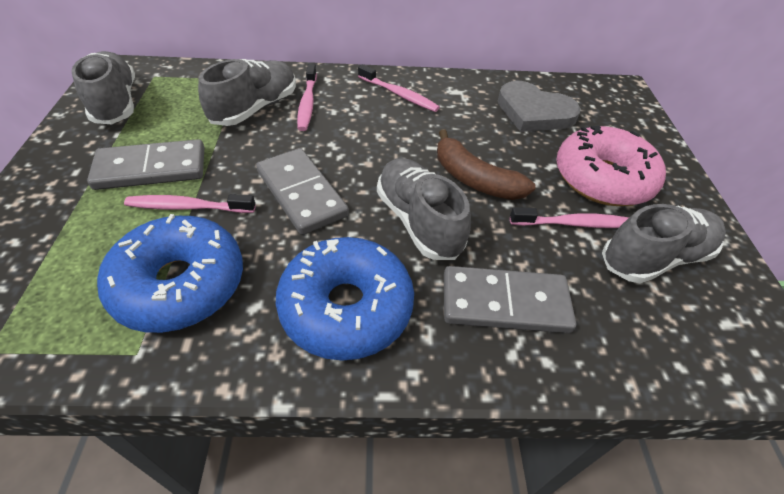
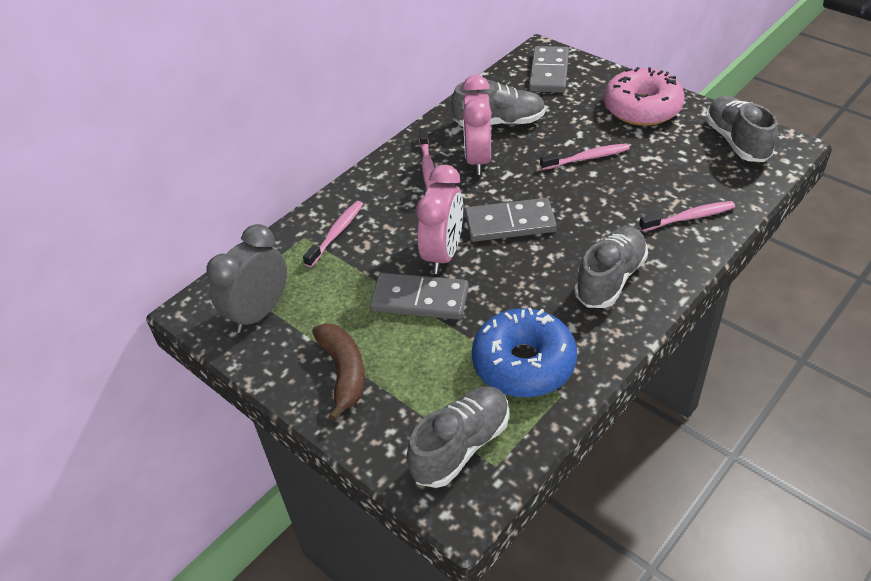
blue donut: [97,214,243,333] [276,237,414,361] = 2 -> [472,307,577,397] = 1
grey clock: none = 0 -> [206,224,287,333] = 1
grey heart: [498,81,581,132] = 1 -> none = 0
pink clock: none = 0 -> [416,165,463,274] [462,75,492,175] = 2

